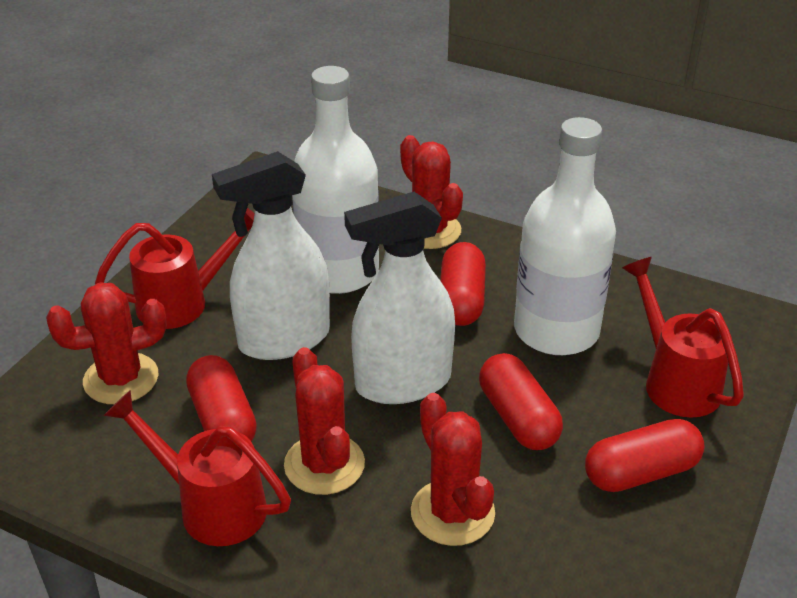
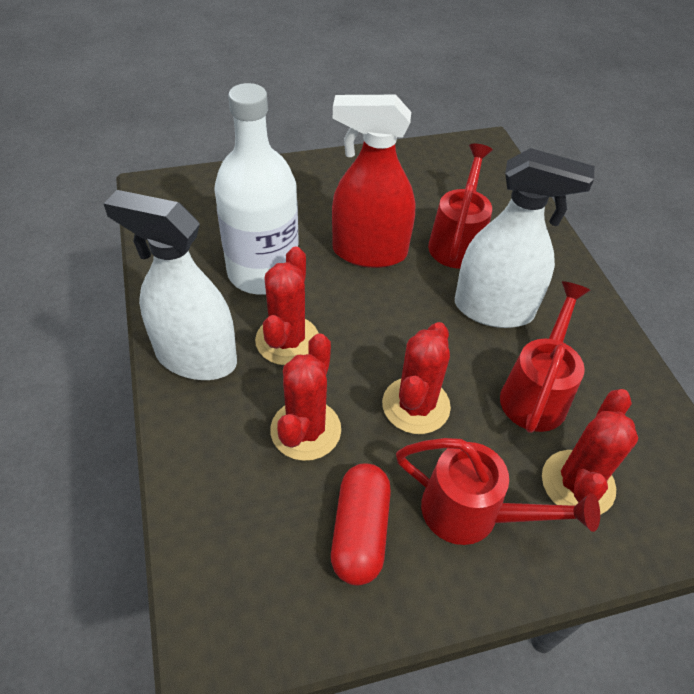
red capsule: [186,355,257,441] [440,242,486,326] [479,353,563,450] [585,419,705,492] = 4 -> [331,463,391,586] = 1
red spray bottle: none = 0 -> [332,95,416,268] = 1
white bottle: [292,66,379,294] [514,117,616,355] = 2 -> [214,83,299,295] = 1

